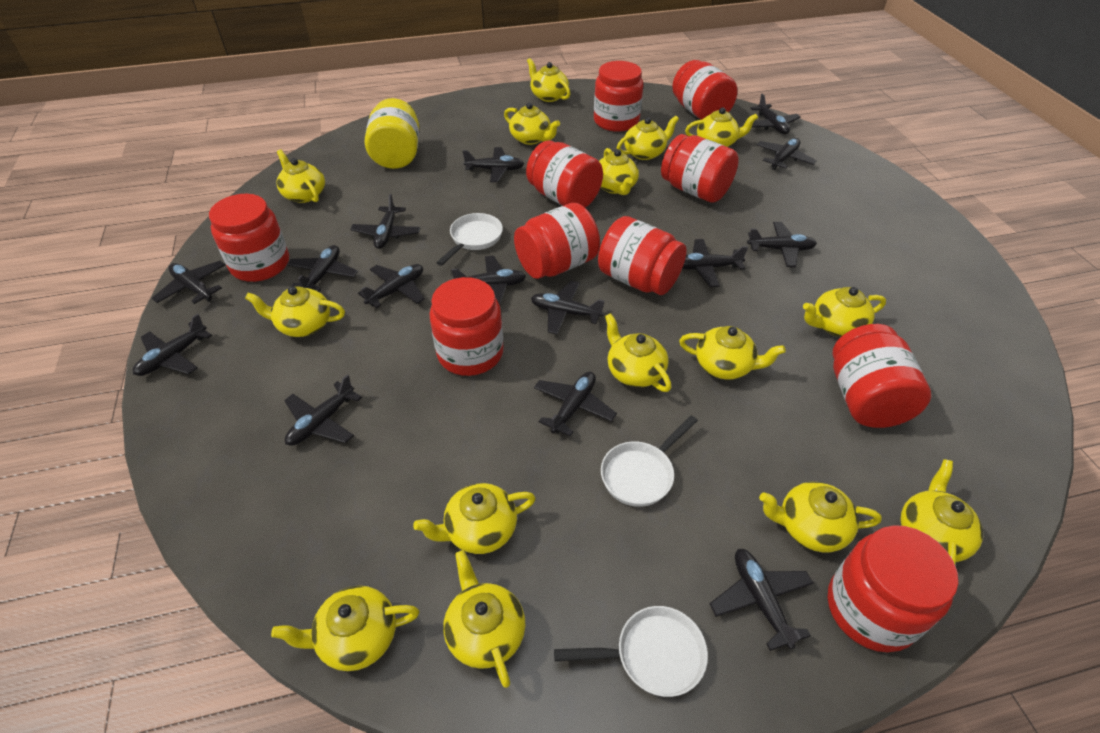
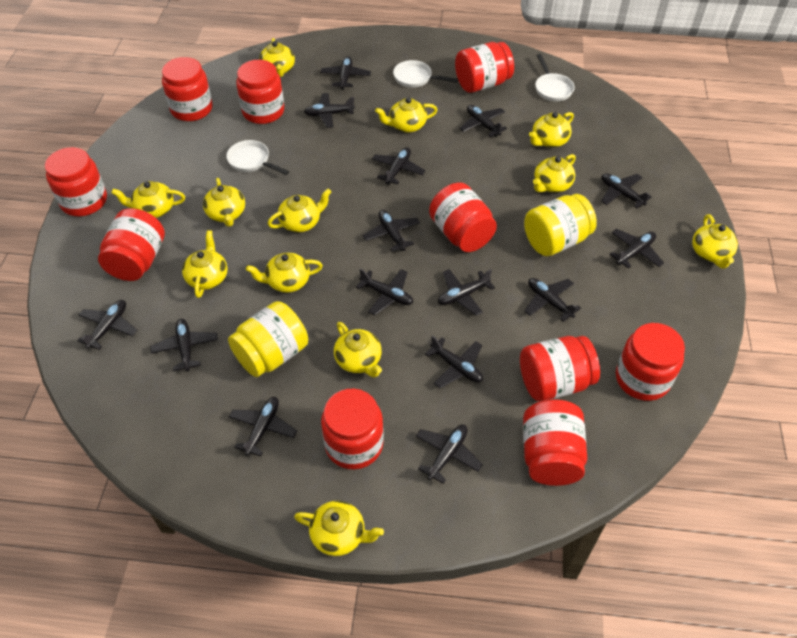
yellow jar: [365,98,419,169] = 1 -> [228,301,308,377] [524,194,597,256] = 2
yellow teapot: [245,286,345,337] [271,585,419,671] [276,149,325,203] [413,483,536,554] [443,550,525,688] [504,103,560,145] [527,58,571,102] [599,148,639,195] [605,313,671,392] [617,116,679,160] [679,326,786,380] [685,108,758,147] [759,482,882,552] [803,287,886,337] [900,459,983,564] = 15 -> [111,181,185,218] [182,230,228,298] [203,178,245,227] [246,252,323,293] [259,38,295,77] [268,189,331,232] [294,501,384,556] [334,322,382,377] [375,97,437,133] [529,112,574,148] [533,154,576,193] [692,214,738,269] = 12

